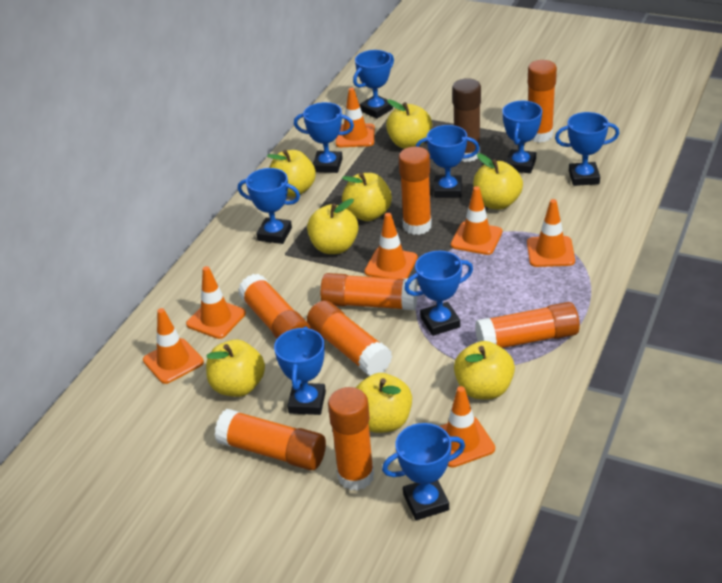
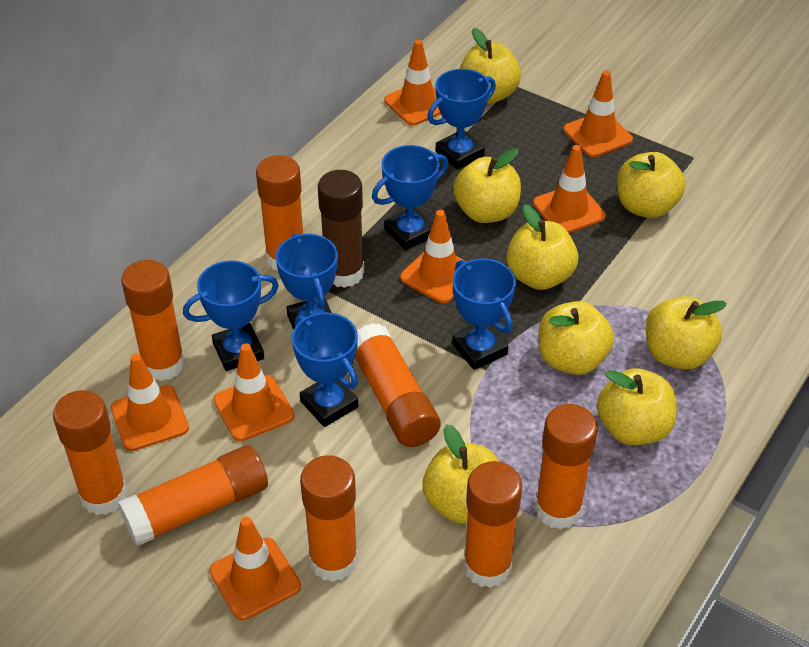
blue trophy: [238,168,300,244] [274,326,326,415] [294,102,354,173] [353,50,394,119] [382,423,465,520] [404,251,473,336] [416,125,480,198] [502,101,542,173] [555,112,619,186] = 9 -> [183,260,279,371] [276,233,338,330] [292,312,358,427] [372,145,448,250] [427,69,496,170] [452,259,516,370] = 6

